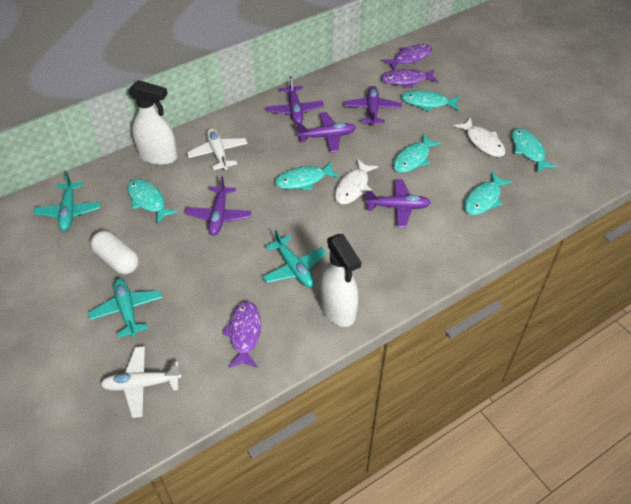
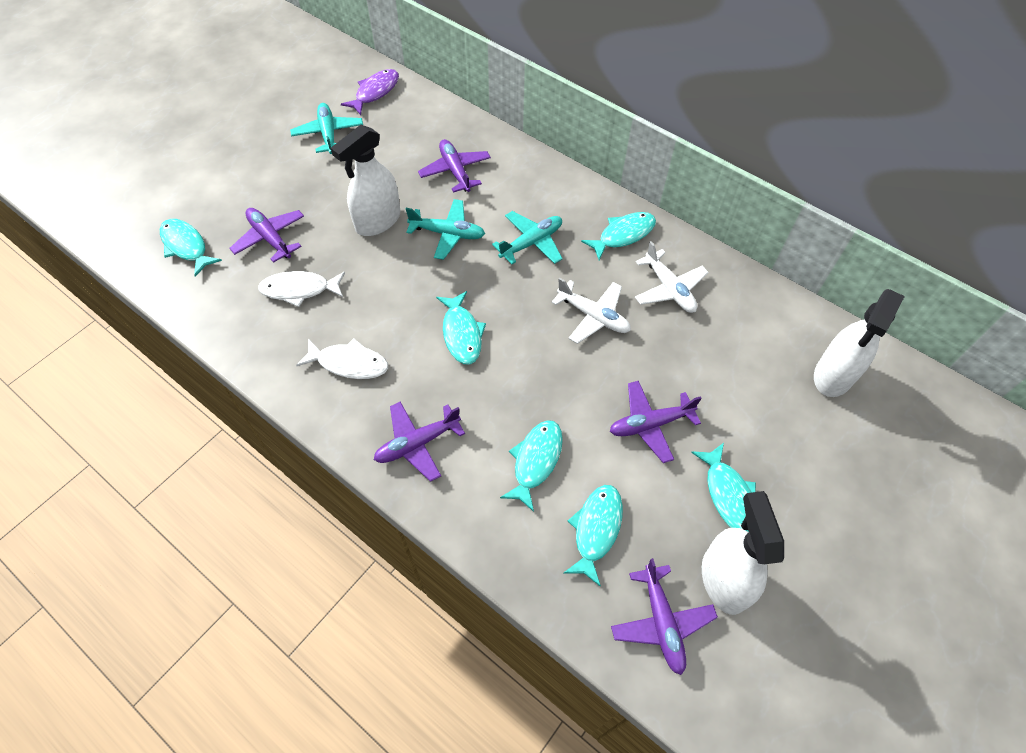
purple fish: [222,301,261,368] [381,69,438,88] [382,44,432,70] = 3 -> [341,69,399,115] = 1
white capsule: [90,231,139,275] = 1 -> none = 0
white spray bottle: [128,80,178,165] [319,234,361,327] = 2 -> [331,125,400,236] [702,491,784,615] [814,289,905,397] = 3

